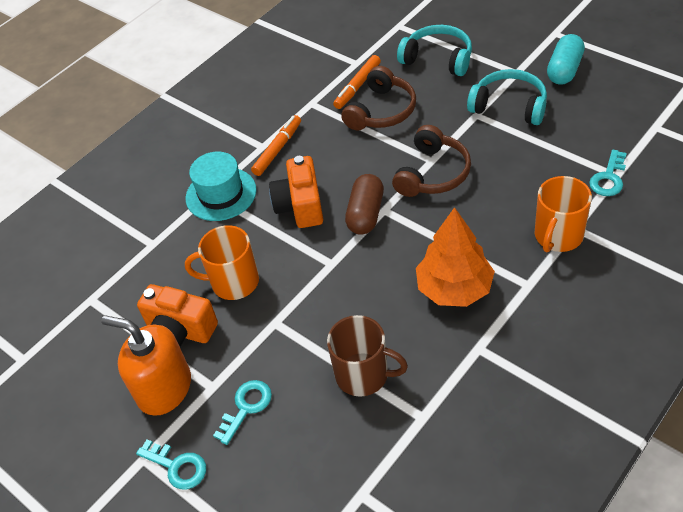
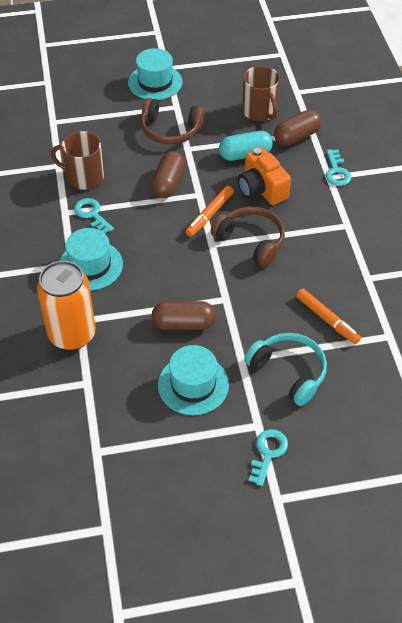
brown capsule: [345,174,384,235] = 1 -> [151,151,185,198] [152,301,216,330] [274,110,322,146] = 3
brown mug: [327,315,408,397] = 1 -> [51,131,104,190] [242,66,280,122] = 2
orange camera: [137,284,218,347] [269,156,323,228] = 2 -> [238,147,291,205] = 1
orange can: none = 0 -> [37,261,96,350] = 1
orange mug: [185,225,259,300] [535,176,592,252] = 2 -> none = 0
orange soap dispenser: [101,315,191,416] = 1 -> none = 0
orange tree: [416,207,495,307] = 1 -> none = 0
turquoise hat: [186,152,257,221] = 1 -> [59,228,123,291] [128,48,183,100] [158,345,229,415] = 3
turquoise headphones: [397,25,472,76] [467,69,547,125] = 2 -> [244,333,327,406] = 1

